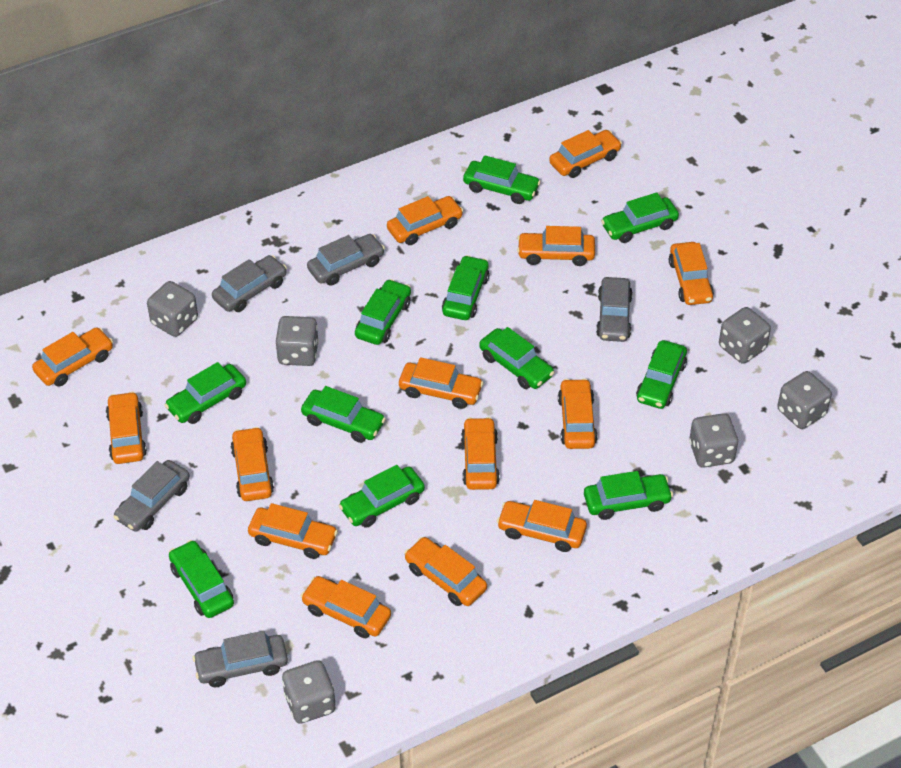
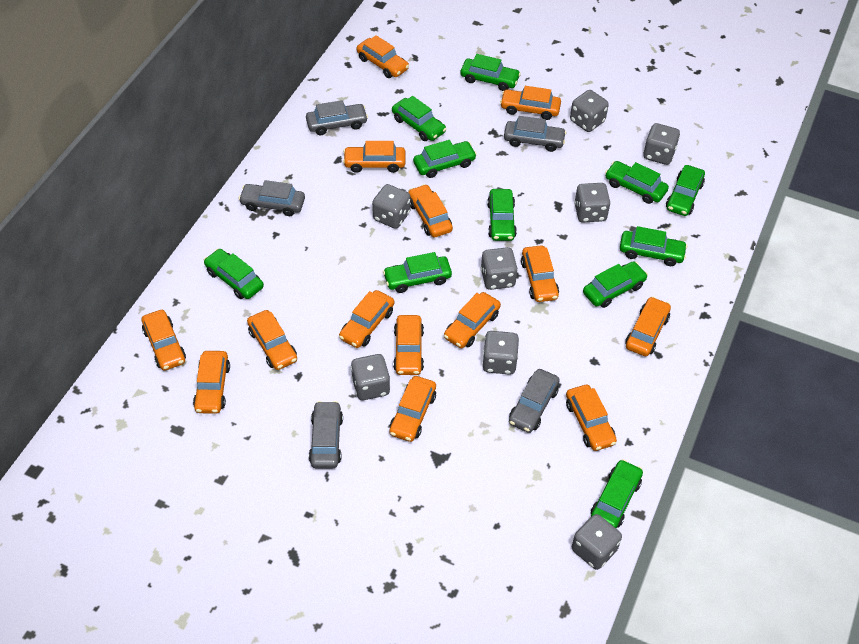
grey dice: [147,281,198,337] [276,316,319,366] [282,660,336,724] [689,413,738,468] [719,307,771,364] [777,371,832,429] = 6 -> [351,354,390,400] [372,184,410,229] [481,247,518,290] [482,331,519,375] [570,90,609,132] [572,514,622,570] [574,183,611,222] [643,123,680,165] = 8

